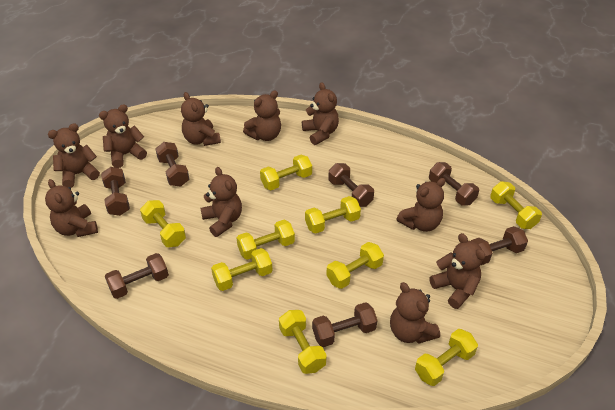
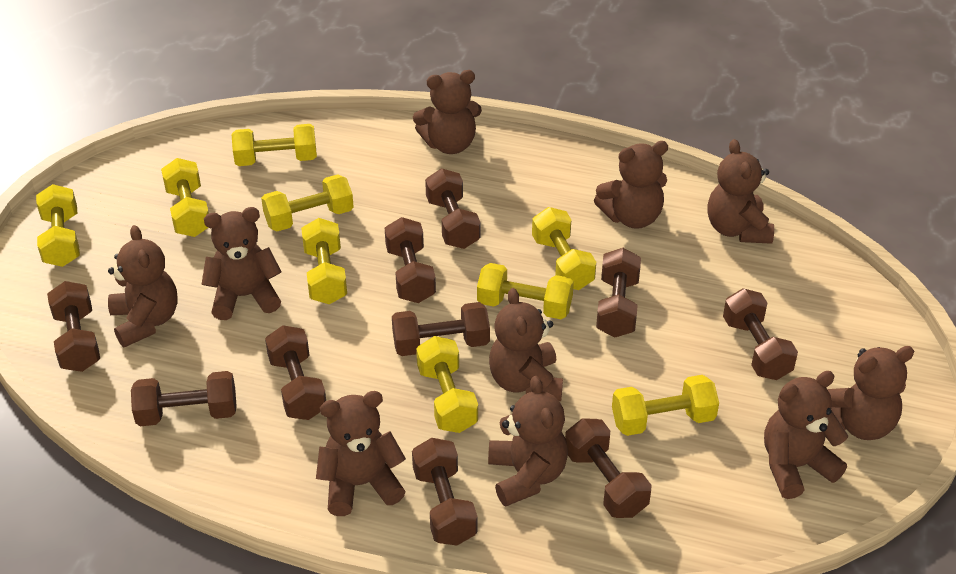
brown dumbbell: [101,167,130,216] [105,253,169,299] [155,142,189,187] [312,302,378,347] [328,163,374,207] [429,162,479,206] [471,226,528,265] = 7 -> [47,281,100,372] [131,371,237,426] [265,325,326,420] [385,217,436,303] [392,302,490,356] [412,438,477,545] [425,168,480,249] [565,418,651,518] [596,248,641,337] [723,288,798,380] = 10

